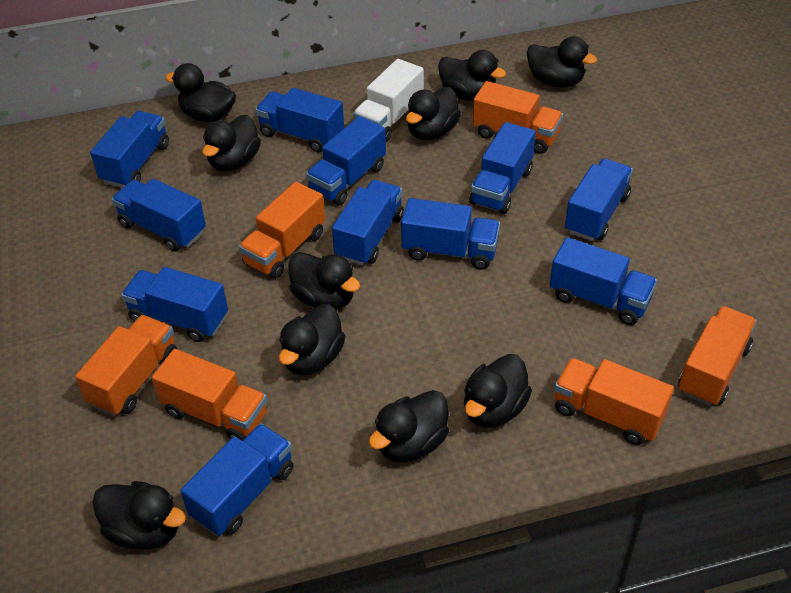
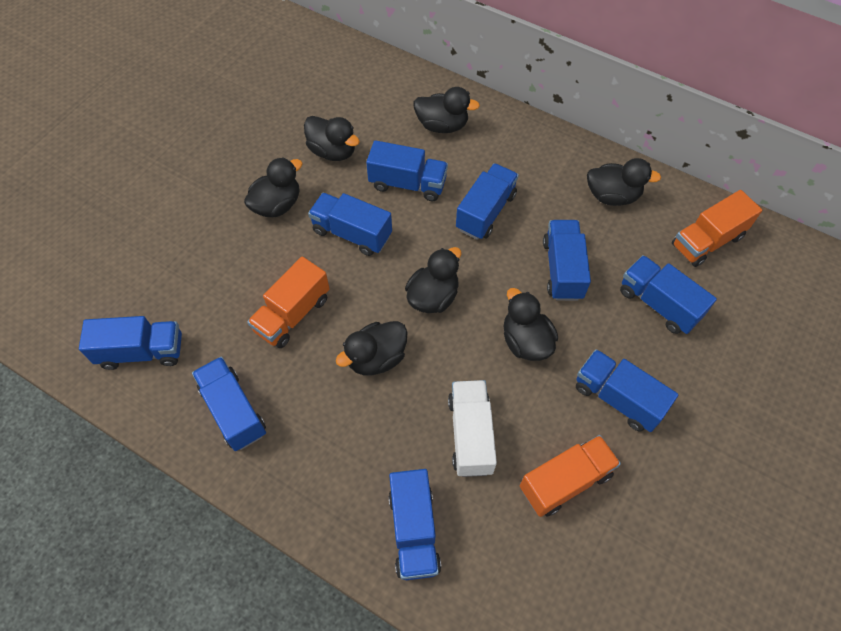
black duck: [92,481,186,550] [165,63,236,122] [202,115,261,172] [279,304,346,375] [288,252,360,310] [369,390,449,463] [406,87,461,140] [438,50,506,101] [464,354,532,428] [527,36,597,88] = 10 -> [244,157,303,217] [304,116,360,161] [336,321,408,375] [405,247,461,313] [413,87,480,133] [503,288,558,361] [587,158,661,206] = 7
blue truck: [90,111,169,188] [112,179,206,251] [121,267,228,342] [180,424,293,536] [255,88,344,153] [306,116,386,205] [332,180,404,265] [401,198,500,269] [469,122,536,214] [550,237,657,325] [565,158,633,241] = 11 -> [79,316,182,370] [192,356,266,451] [308,193,392,256] [366,140,448,201] [388,469,441,580] [456,163,519,240] [543,220,591,301] [576,349,678,432] [620,255,717,334] = 9
orange truck: [75,315,177,416] [152,349,267,441] [239,182,325,279] [473,81,563,154] [554,358,674,445] [678,306,757,406] = 6 -> [247,256,330,348] [520,435,621,517] [672,190,762,267] = 3

